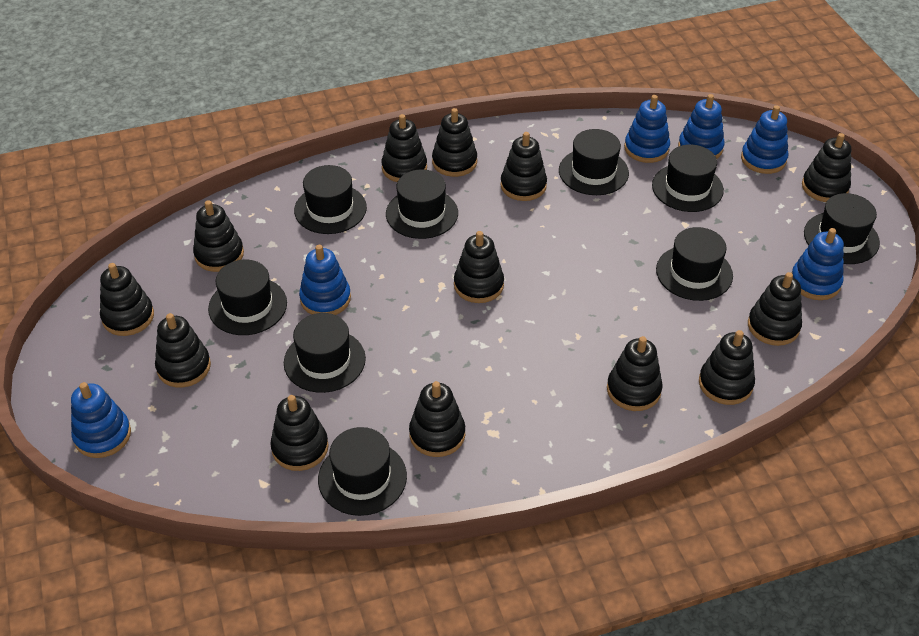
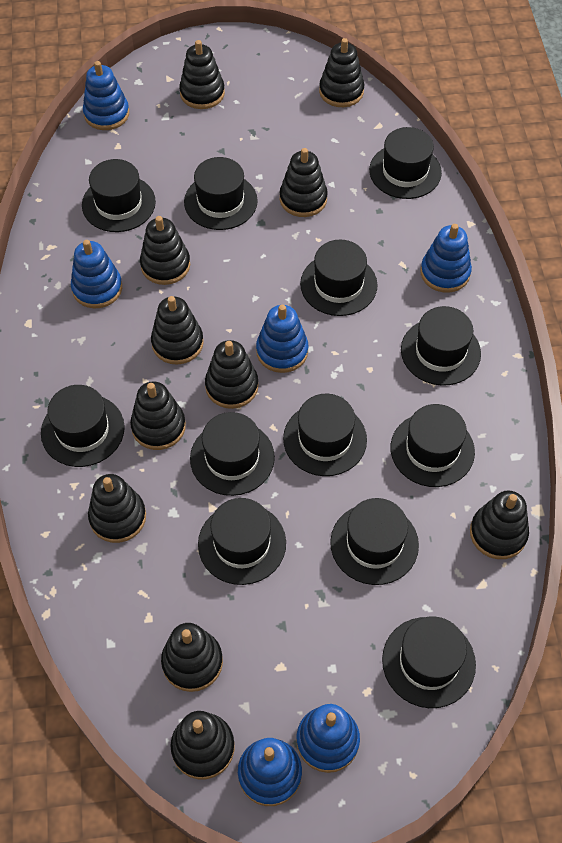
black hat: [208,260,287,335] [284,313,366,393] [294,165,367,234] [318,427,407,516] [386,169,458,239] [559,129,629,195] [652,144,724,212] [656,227,733,301] [804,193,880,264] = 9 -> [41,385,125,467] [82,159,156,232] [184,157,258,230] [190,412,275,496] [198,498,286,585] [283,394,367,476] [300,240,378,316] [330,498,419,585] [369,127,442,199] [382,616,476,708] [390,404,475,487] [401,306,481,386] = 12
black stacking toy: [100,263,154,336] [155,313,211,388] [193,200,244,272] [270,395,328,471] [381,114,427,182] [409,381,465,457] [432,108,477,177] [454,231,504,303] [500,132,547,201] [607,336,663,411] [699,330,755,405] [748,272,802,346] [802,133,851,202] = 13 -> [88,474,146,543] [130,381,186,450] [140,216,190,285] [151,296,204,365] [161,623,223,692] [170,711,235,779] [179,40,225,109] [205,340,258,409] [280,148,328,217] [319,38,364,107] [470,490,529,559] = 11

